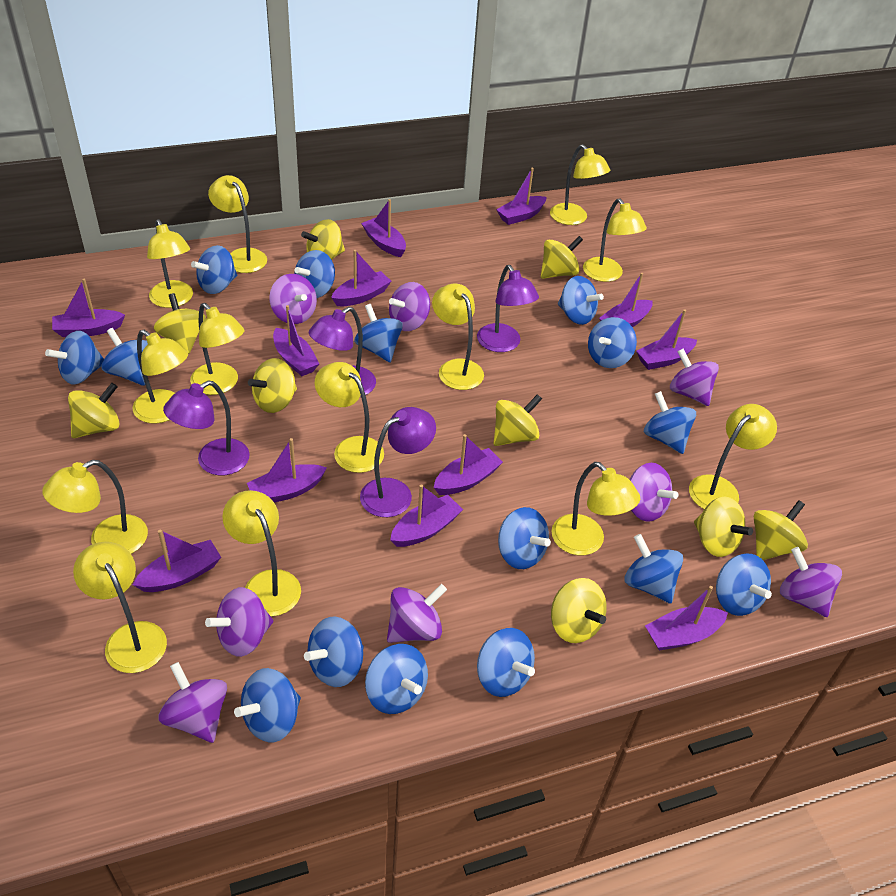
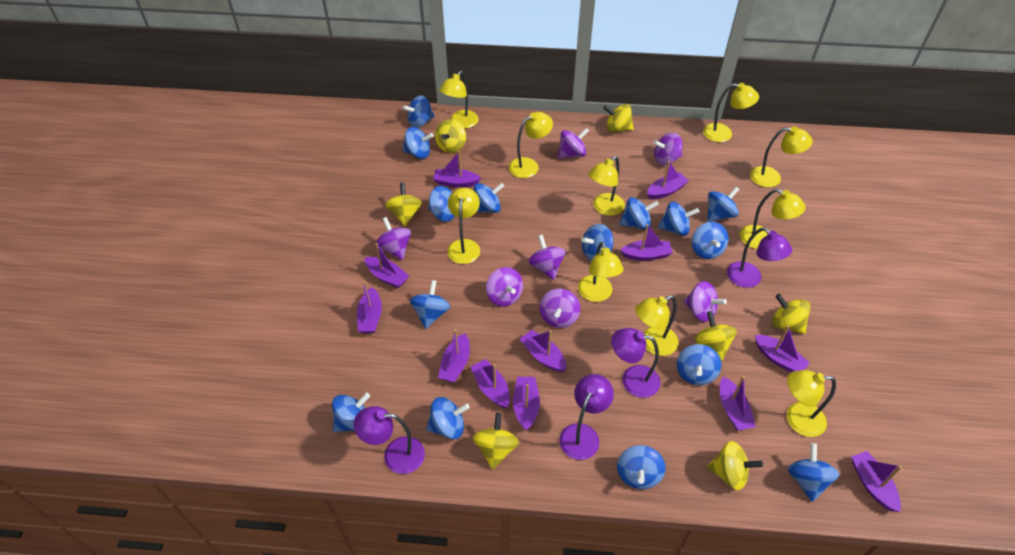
purple spinning top: [158,662,227,743] [205,587,273,657] [269,274,317,324] [387,584,447,643] [389,282,430,331] [630,463,678,522] [670,349,719,406] [780,547,842,617] = 8 -> [376,217,411,260] [486,267,523,307] [528,235,565,280] [539,288,580,328] [558,128,589,159] [653,132,682,165] [683,281,727,322] = 7
yellow lamp: [42,460,148,554] [73,542,167,673] [132,330,188,423] [147,219,193,308] [190,303,244,395] [208,175,267,273] [222,490,301,616] [315,362,384,473] [432,284,484,390] [550,144,610,225] [551,462,640,555] [583,198,647,282] [689,404,777,509] = 13 -> [439,71,479,129] [447,188,480,264] [509,112,553,178] [578,242,623,302] [588,156,625,216] [635,295,678,356] [703,83,759,142] [740,189,806,249] [750,127,813,187] [786,370,836,437] = 10
yellow spinning top: [68,383,120,438] [154,293,206,354] [248,358,297,413] [301,219,345,260] [493,394,542,446] [541,236,583,279] [551,578,607,643] [694,497,753,557] [754,500,808,560] = 9 -> [385,183,422,226] [435,119,466,153] [473,413,519,469] [603,104,634,132] [694,311,737,361] [707,441,763,490] [772,294,811,334] = 7

